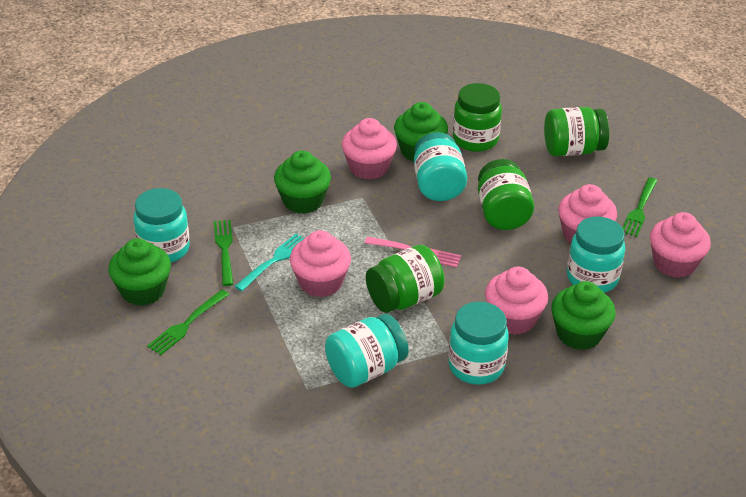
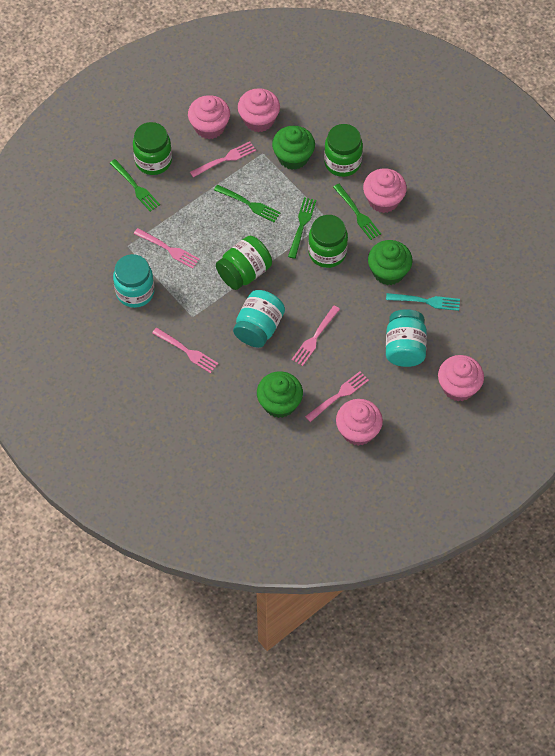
green cupcake: [108,238,171,306] [274,151,331,214] [394,102,448,161] [551,281,616,350] = 4 -> [257,371,303,418] [272,126,315,170] [368,240,412,285] = 3
green fork: [147,290,229,355] [214,220,233,286] [623,177,658,237] = 3 -> [110,159,160,212] [214,185,280,222] [288,197,316,259] [333,184,381,240] = 4
pink fork: [365,237,461,268] = 1 -> [134,228,200,269] [152,328,218,373] [190,141,256,178] [292,305,340,366] [305,371,369,422] = 5
turquoise jar: [133,188,190,263] [325,314,409,388] [414,132,467,201] [448,302,509,385] [567,216,625,293] = 5 -> [113,254,155,308] [233,290,285,348] [386,309,427,367] = 3

